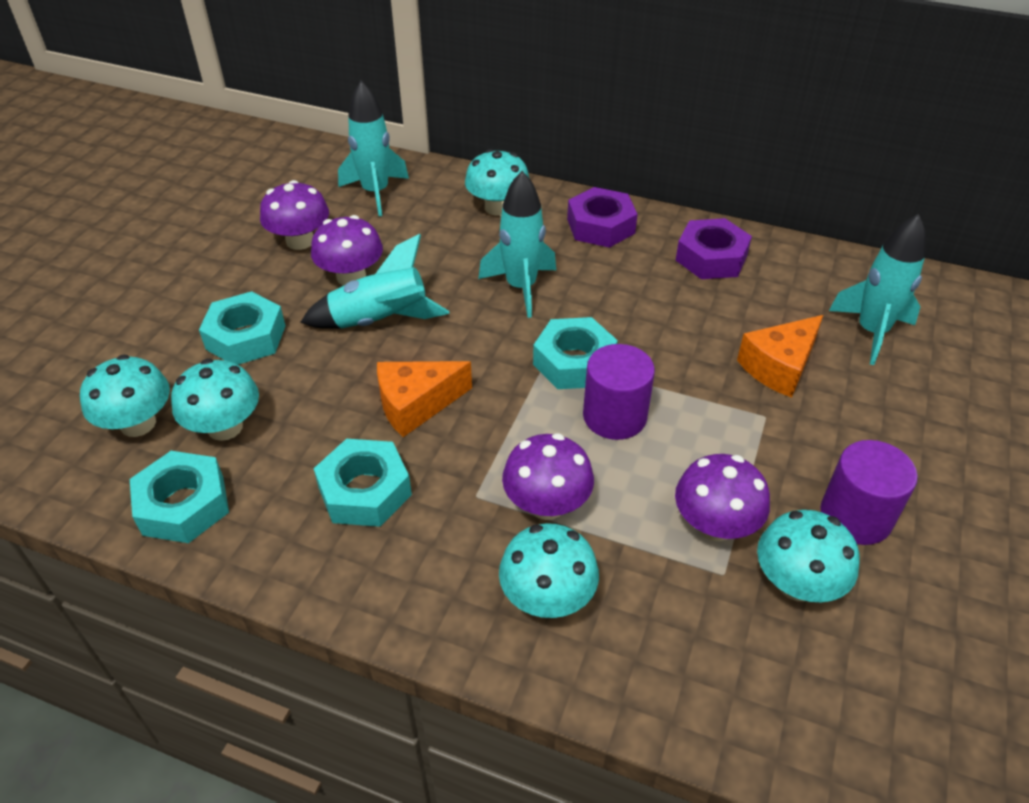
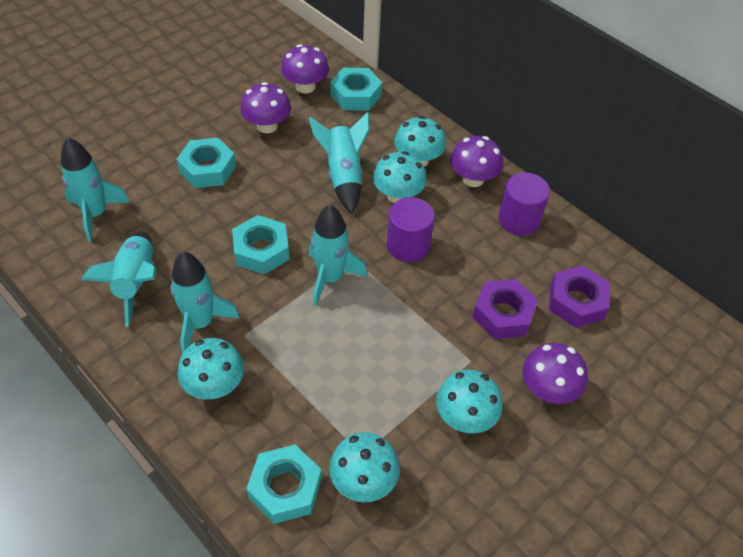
orange cheese: [377,361,472,437] [737,315,823,398] = 2 -> none = 0
turquoise rocket: [300,234,449,329] [338,81,409,216] [478,171,556,318] [829,214,926,365] = 4 -> [61,137,130,242] [81,232,156,327] [171,252,240,354] [309,112,369,214] [309,205,367,306] = 5

